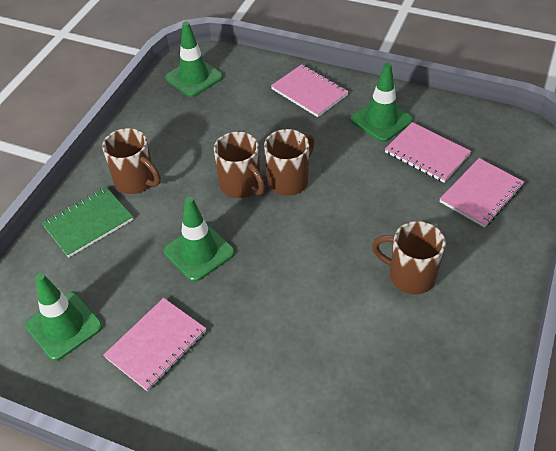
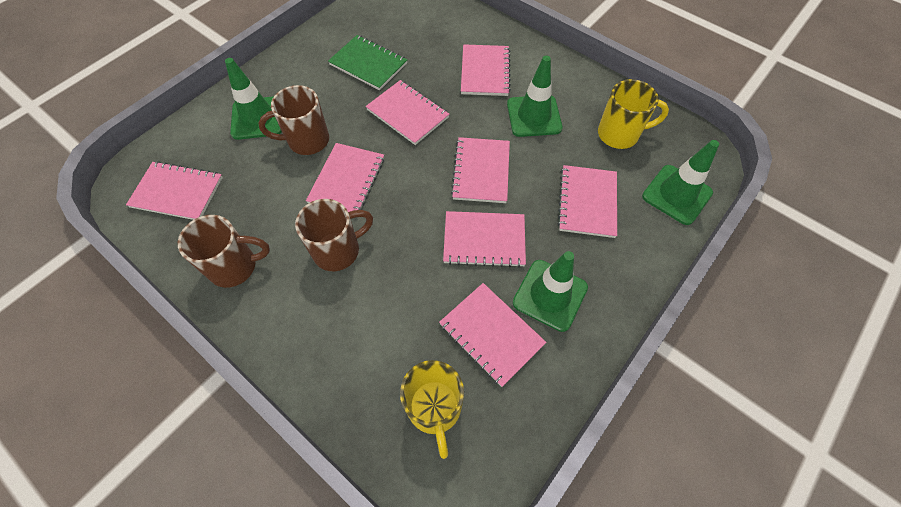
brown mug: [102,128,161,194] [214,132,265,198] [264,129,315,196] [372,221,446,294] = 4 -> [178,215,270,288] [258,85,329,155] [295,199,373,271] = 3
pink notebook: [103,298,206,391] [271,64,349,117] [385,122,471,183] [440,158,524,228] = 4 -> [126,161,223,220] [306,143,384,212] [366,80,449,145] [439,283,546,387] [443,211,526,268] [451,137,510,203] [461,44,511,96] [557,165,617,238] = 8
yellow mug: none = 0 -> [400,360,464,459] [598,79,669,149] = 2

